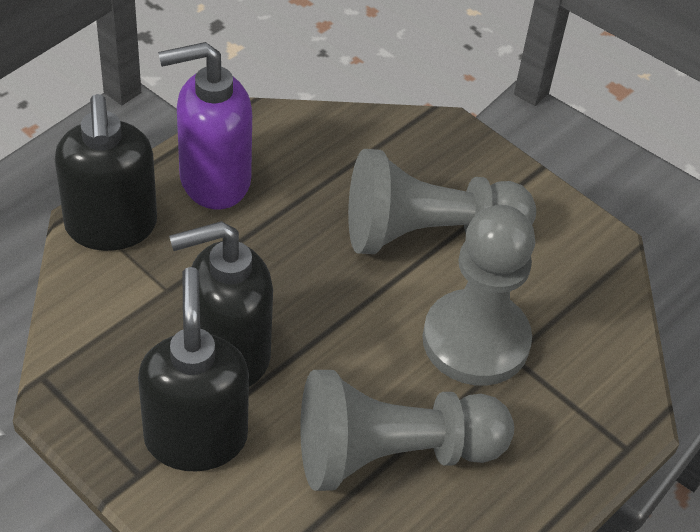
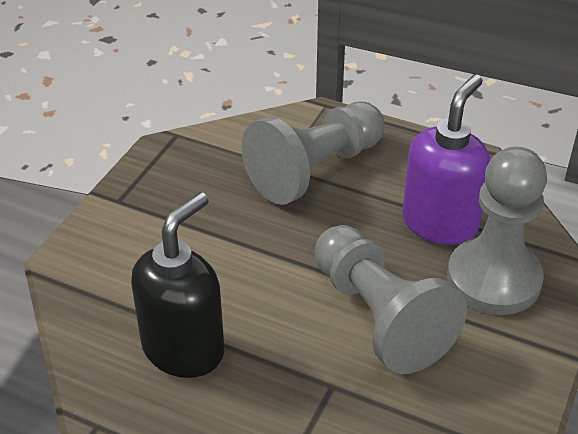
black soap dispenser: [55,94,157,251] [138,267,249,471] [169,221,273,387] = 3 -> [131,192,224,378] = 1

